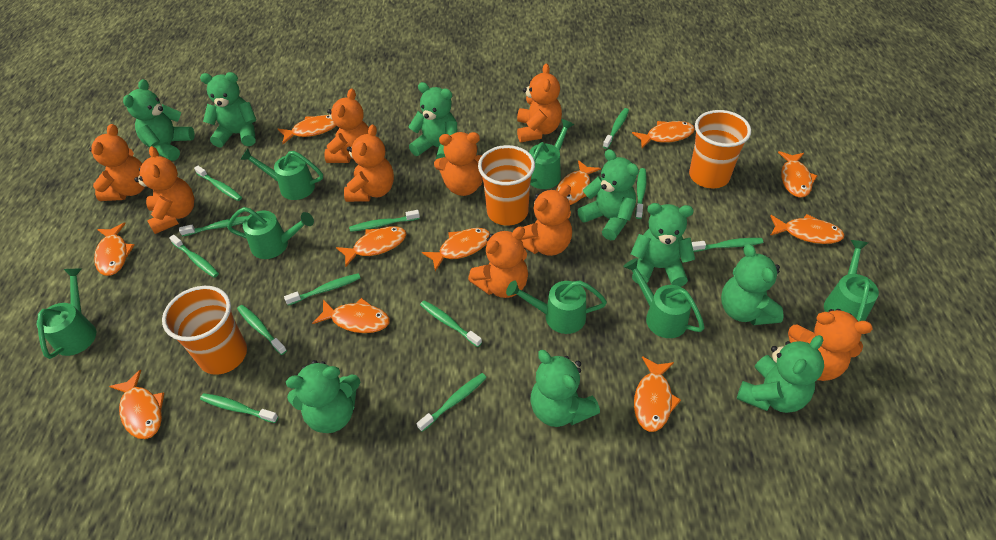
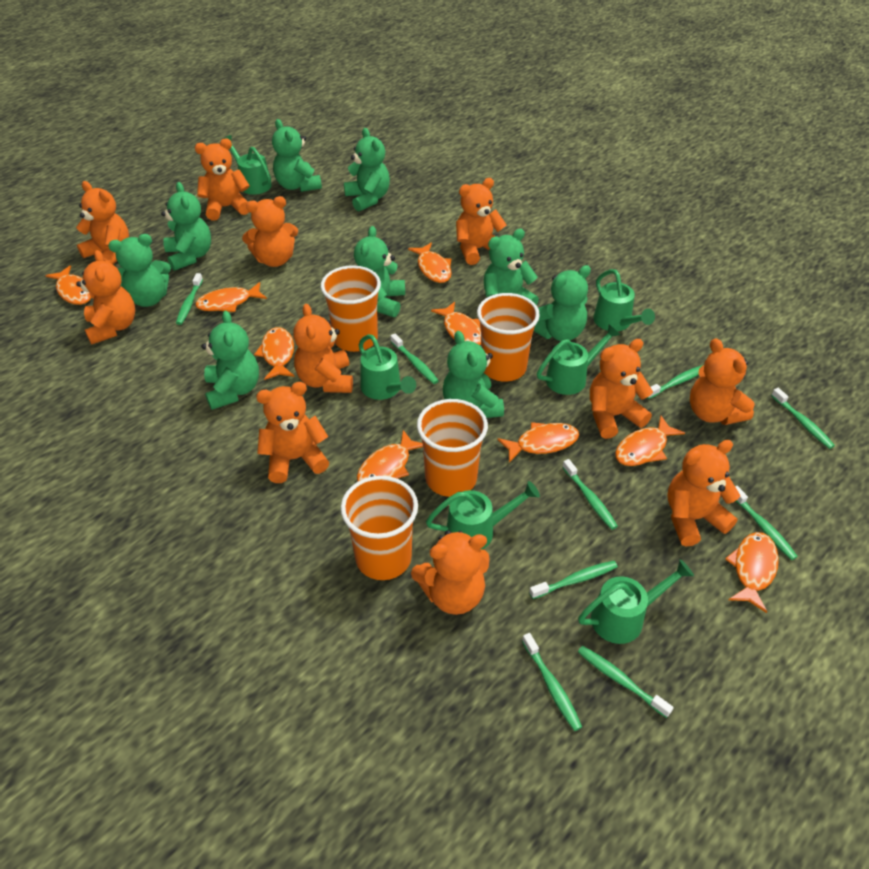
green toothbrush: [169,235,219,278] [179,216,248,236] [194,166,242,201] [200,393,278,423] [237,305,287,355] [284,273,361,305] [349,210,420,232] [417,373,487,432] [420,300,482,347] [603,108,629,149] [635,168,647,219] [692,238,763,252] = 12 -> [176,273,203,325] [390,333,439,384] [522,633,582,731] [529,561,618,599] [562,459,618,530] [578,646,674,718] [647,365,703,399] [735,486,798,560] [771,388,835,449] = 9
green watering can: [37,268,96,359] [227,207,314,259] [240,149,323,200] [506,280,607,334] [529,119,574,189] [623,258,705,338] [824,240,879,322] = 7 -> [223,135,272,195] [359,334,416,400] [426,481,540,549] [537,324,621,395] [578,559,694,644] [593,269,655,331] = 6
orange cup: [162,286,247,375] [478,145,535,226] [689,110,751,188] = 3 -> [321,265,381,352] [341,476,418,580] [417,399,488,497] [477,293,540,382] = 4
orange fish: [94,222,135,276] [109,370,164,439] [278,115,337,144] [312,298,390,333] [336,226,406,267] [422,228,490,271] [556,160,601,205] [632,121,695,148] [634,356,681,432] [770,214,845,244] [778,151,817,198] = 11 -> [45,265,92,305] [195,282,267,312] [254,327,294,380] [357,430,423,482] [408,243,452,283] [431,302,481,345] [497,422,579,463] [615,416,685,466] [725,532,779,613] = 9
orange teddy bear: [89,124,145,201] [134,146,194,234] [325,88,369,163] [344,125,394,202] [434,132,483,196] [468,227,528,298] [517,63,562,142] [521,185,572,256] [788,309,873,381] = 9 -> [76,181,129,264] [76,250,135,345] [195,138,250,220] [242,196,298,267] [256,382,329,483] [293,304,353,393] [411,530,490,615] [456,178,507,265] [590,339,653,439] [668,440,740,546] [690,338,755,425] = 11

